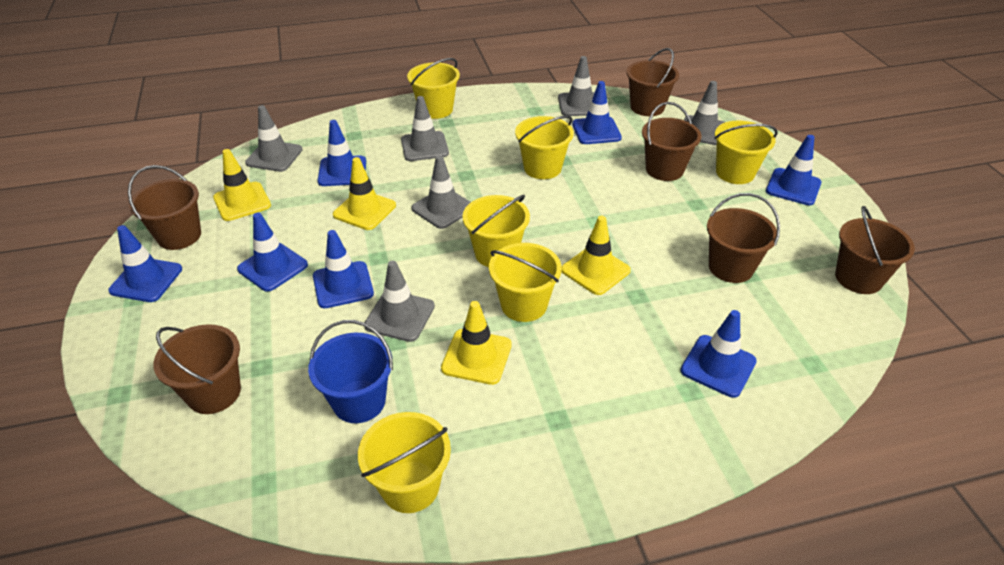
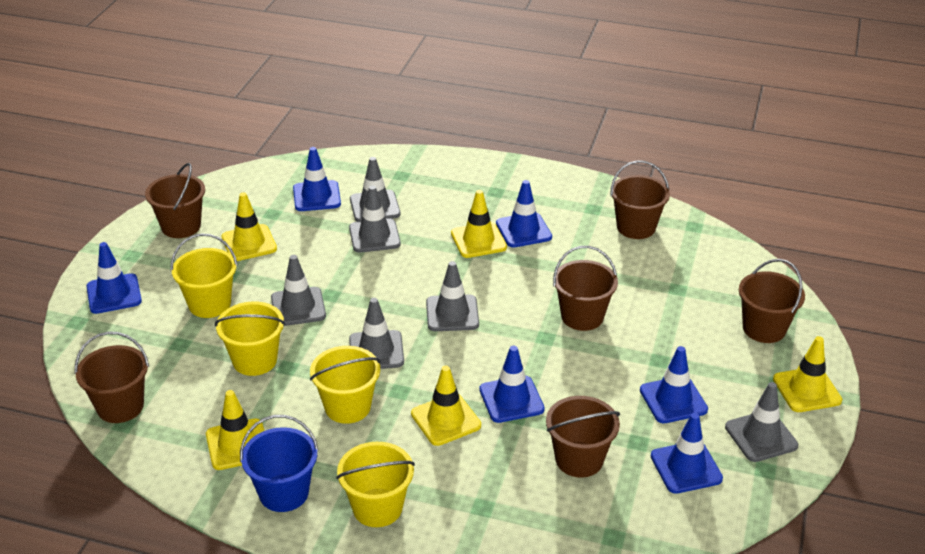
blue traffic cone: [108,225,182,302] [237,213,308,292] [313,230,374,308] [318,120,366,186] [572,81,622,144] [681,310,757,398] [766,135,822,205] = 7 -> [86,242,142,314] [293,147,341,211] [479,346,545,423] [496,180,552,248] [640,346,708,423] [651,413,723,494] = 6
yellow bucket: [358,412,451,513] [407,58,460,119] [462,195,530,267] [489,243,562,322] [515,116,574,179] [714,120,777,184] = 6 -> [170,233,238,318] [215,301,285,376] [310,346,380,424] [336,442,415,527] = 4
yellow traffic cone: [213,149,271,221] [333,157,396,230] [441,301,512,385] [562,216,631,295] = 4 -> [206,390,264,470] [222,192,277,261] [411,366,481,446] [451,190,507,258] [773,336,842,412] = 5

